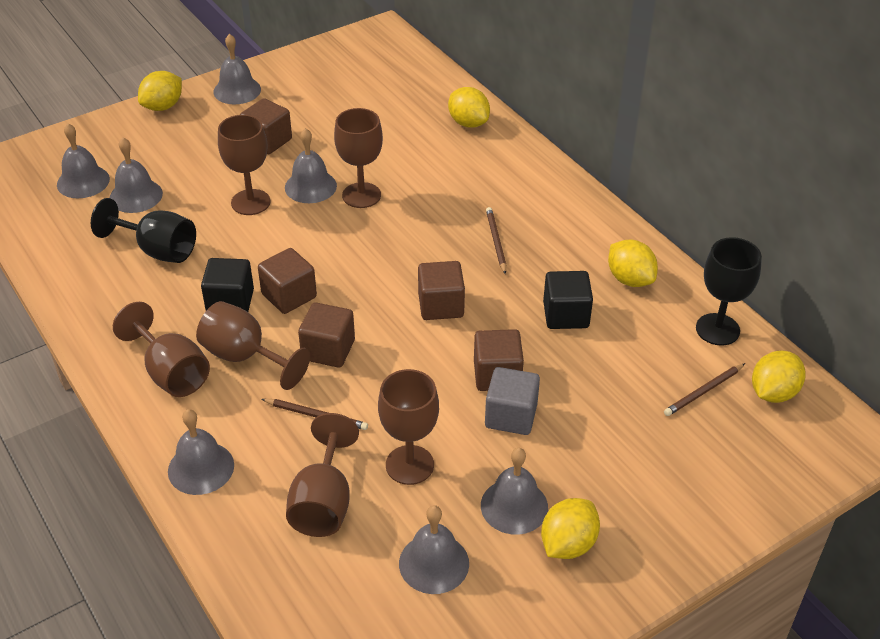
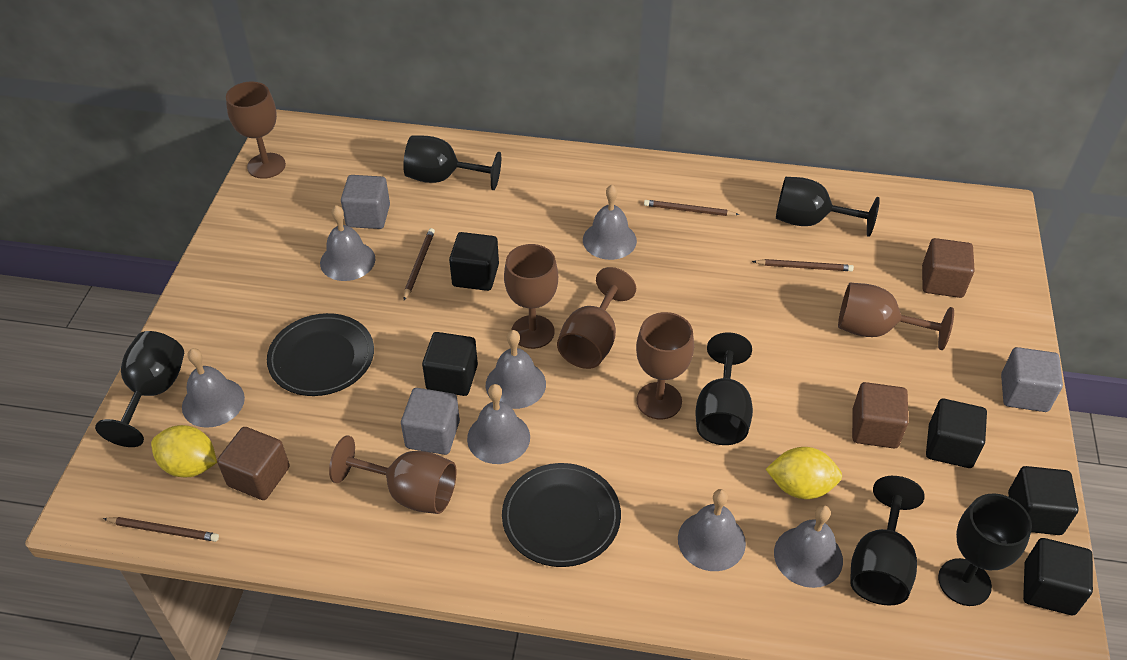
black cube: [201,258,254,312] [543,271,593,329] = 2 -> [422,332,478,396] [449,232,499,291] [926,399,987,468] [1008,466,1079,535] [1023,538,1093,615] = 5
black goblet: [91,198,196,263] [696,237,762,346] = 2 -> [95,331,184,447] [403,135,501,190] [695,332,753,445] [776,177,880,237] [850,476,925,606] [938,493,1032,606] = 6
black plate: none = 0 -> [267,313,374,396] [502,463,621,567] = 2
brown cube: [240,98,292,154] [258,248,317,314] [298,303,355,368] [418,261,465,320] [474,329,524,391] = 5 -> [217,427,290,500] [852,382,909,449] [922,238,975,298] = 3
brown pencil: [262,399,368,430] [486,207,506,274] [664,363,745,416] = 3 -> [103,517,219,542] [404,228,435,300] [644,200,740,216] [752,259,854,271] = 4
grey cube: [485,367,540,435] = 1 -> [341,175,390,229] [401,388,460,455] [1001,347,1063,412] = 3
yellow lemon: [138,71,182,111] [448,87,490,128] [541,498,600,559] [608,240,658,287] [752,350,806,403] = 5 -> [151,425,217,477] [766,447,842,499] = 2

